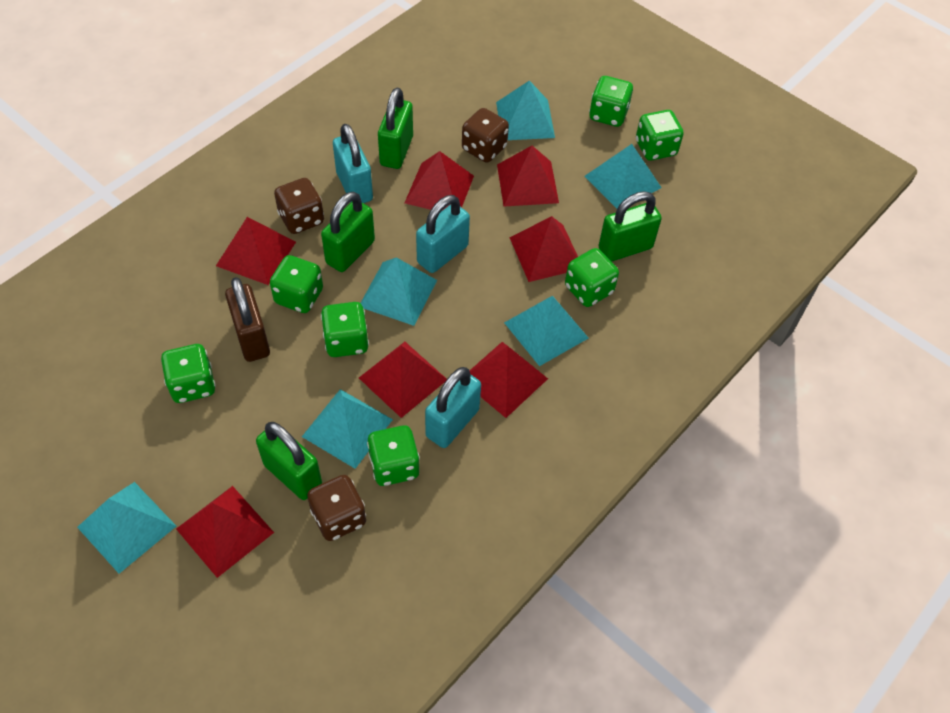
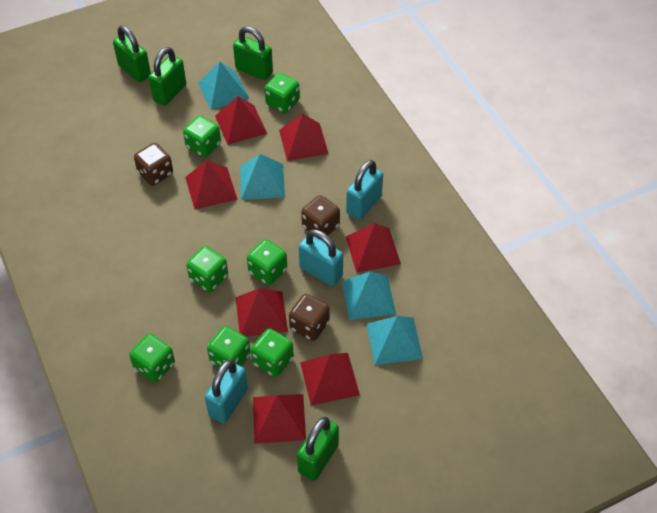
brown padlock: [225,277,270,362] = 1 -> none = 0
turquoise pyramid: [77,482,176,574] [302,389,393,469] [361,257,437,326] [496,81,555,140] [504,296,588,366] [585,144,662,209] = 6 -> [198,62,249,110] [240,154,285,200] [342,271,396,320] [367,316,423,365] = 4

